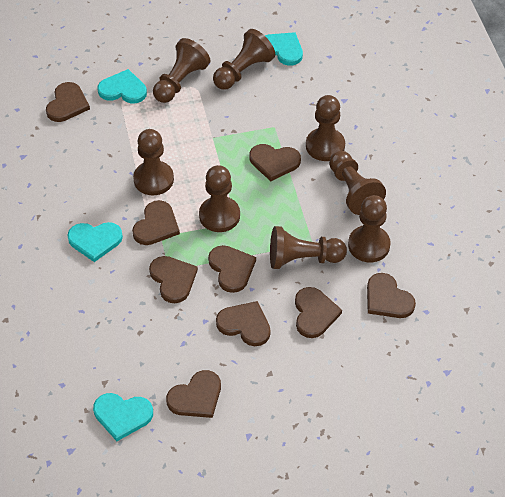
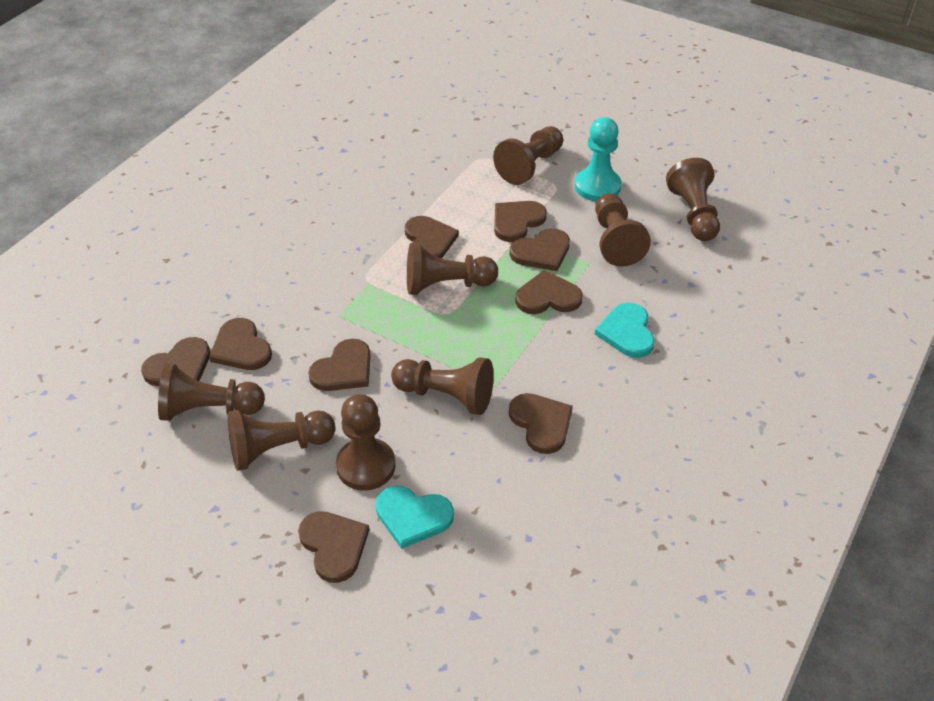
turquoise heart: [67,222,123,262] [93,393,153,441] [97,69,147,104] [265,32,303,65] = 4 -> [375,486,454,549] [595,303,655,358] = 2
turquoise pawn: none = 0 -> [575,117,622,201] = 1

